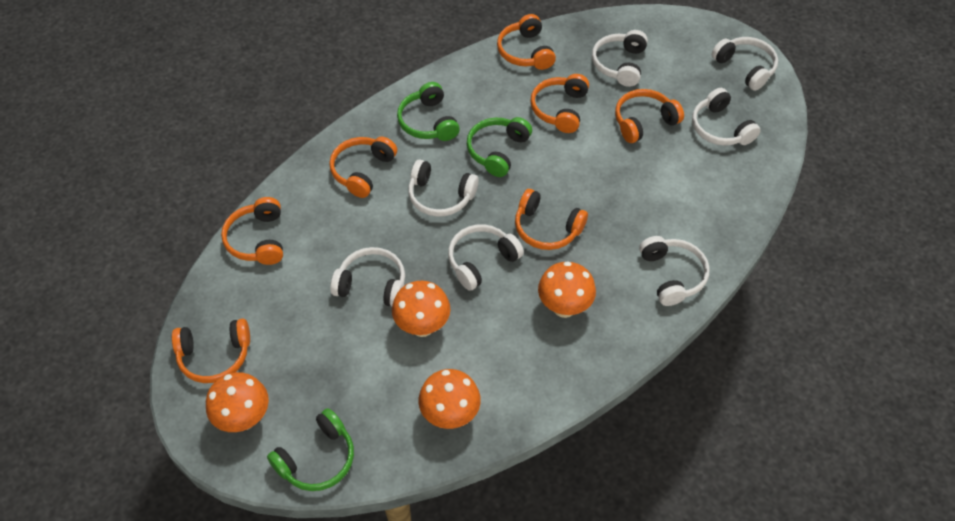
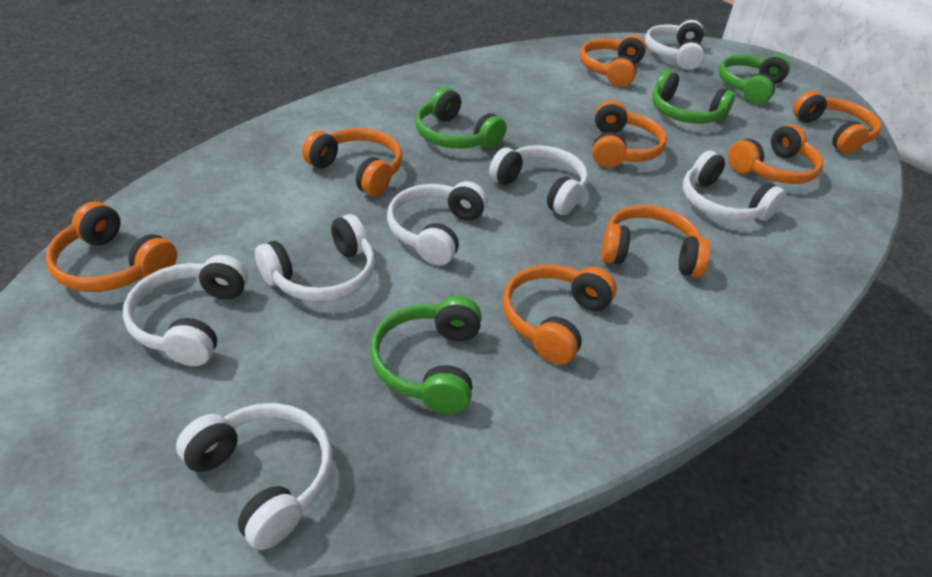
green headphones: [267,408,354,491] [397,82,460,141] [467,117,532,177] = 3 -> [370,296,482,414] [415,87,506,149] [652,70,735,124] [719,54,790,104] = 4
orange headphones: [172,319,250,383] [221,197,283,265] [329,137,397,198] [497,14,556,70] [515,189,588,250] [530,74,589,133] [615,89,684,143] = 7 -> [46,202,177,292] [302,128,402,196] [502,265,617,364] [580,35,646,87] [592,100,667,168] [601,205,710,278] [728,124,823,184] [793,91,882,154] = 8
orange mushroom: [206,372,269,432] [392,281,450,337] [419,369,481,429] [538,261,596,318] = 4 -> none = 0

